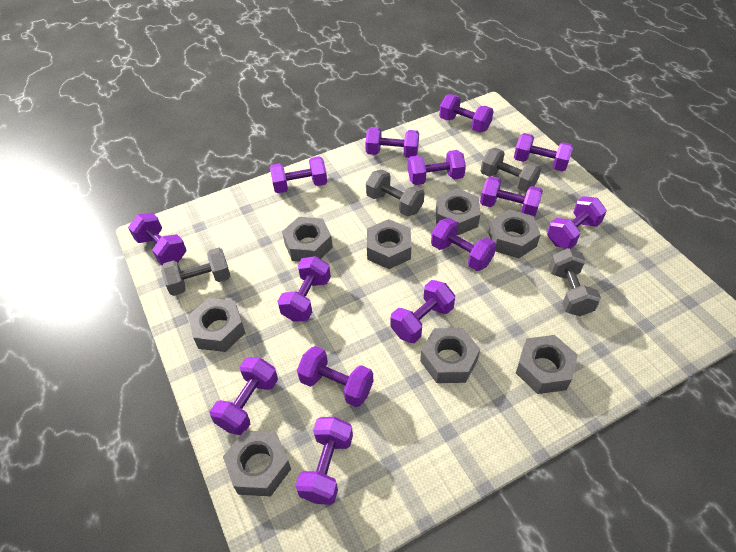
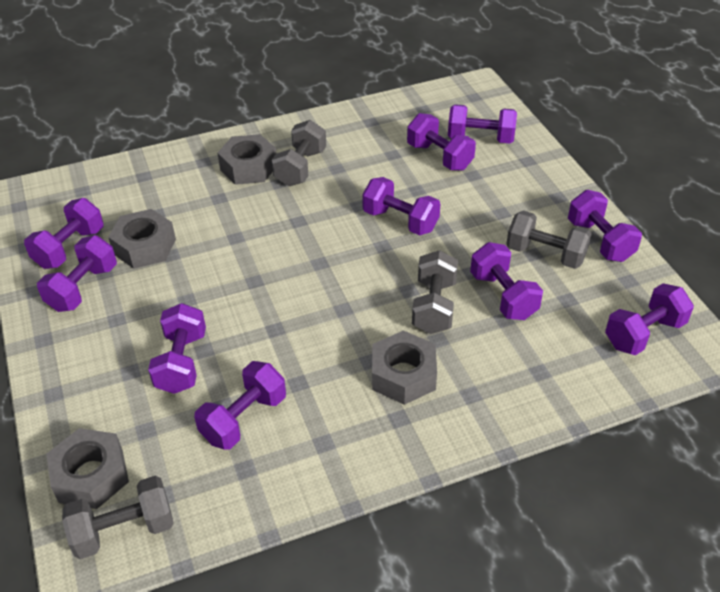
grey nut: [188,298,245,352] [223,430,291,497] [282,217,333,262] [367,219,411,269] [420,328,480,383] [436,188,480,235] [489,209,541,258] [516,335,578,394] = 8 -> [46,428,129,509] [108,209,176,269] [218,134,276,185] [372,330,437,405] = 4
purple dumbbell: [128,213,186,265] [210,357,278,435] [270,156,327,193] [278,256,331,322] [295,417,353,505] [297,346,374,407] [365,127,419,158] [391,280,455,343] [408,150,466,185] [431,218,496,271] [439,94,494,133] [480,176,543,217] [514,133,573,172] [547,196,607,249] = 14 -> [24,198,104,269] [37,235,117,312] [148,303,206,394] [194,361,286,450] [362,177,440,235] [407,113,476,171] [448,104,517,143] [470,242,543,320] [568,190,642,262] [605,283,694,355] = 10

